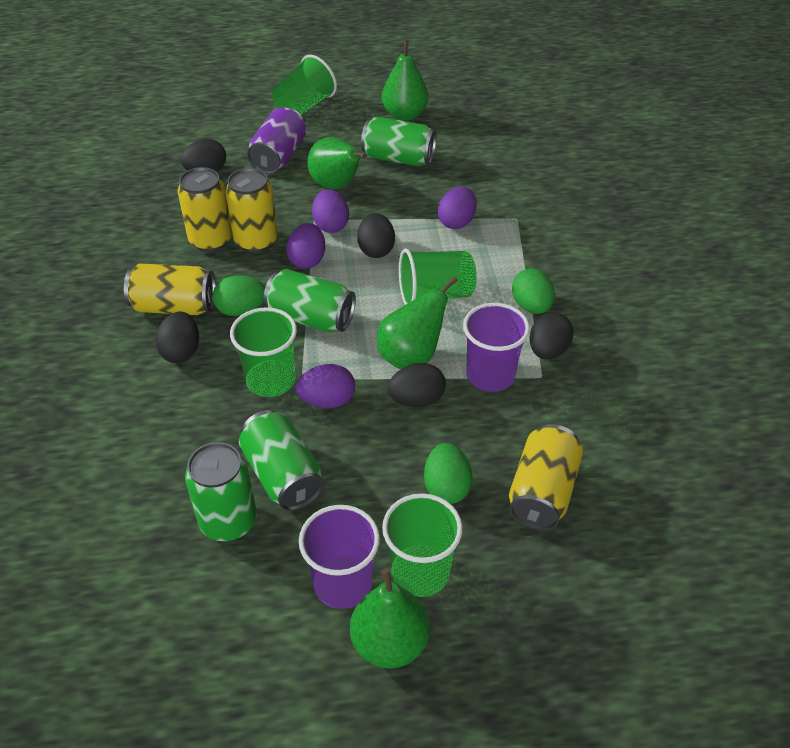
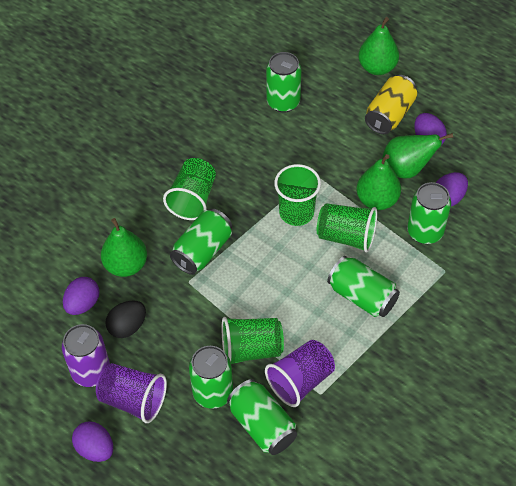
black egg: [155,311,199,363] [181,139,226,172] [357,213,395,258] [388,363,446,407] [529,312,573,360] = 5 -> [105,300,146,338] = 1
green can: [185,442,257,541] [239,410,324,511] [264,269,356,332] [361,116,437,166] = 4 -> [170,209,232,275] [189,346,233,409] [227,379,297,455] [266,52,301,113] [327,256,400,317] [407,182,451,244] = 6
green egg: [212,275,265,316] [424,443,472,504] [512,268,555,314] = 3 -> none = 0
yellow can: [124,264,216,315] [178,167,232,252] [225,168,278,253] [509,424,583,530] = 4 -> [365,75,417,134] = 1

